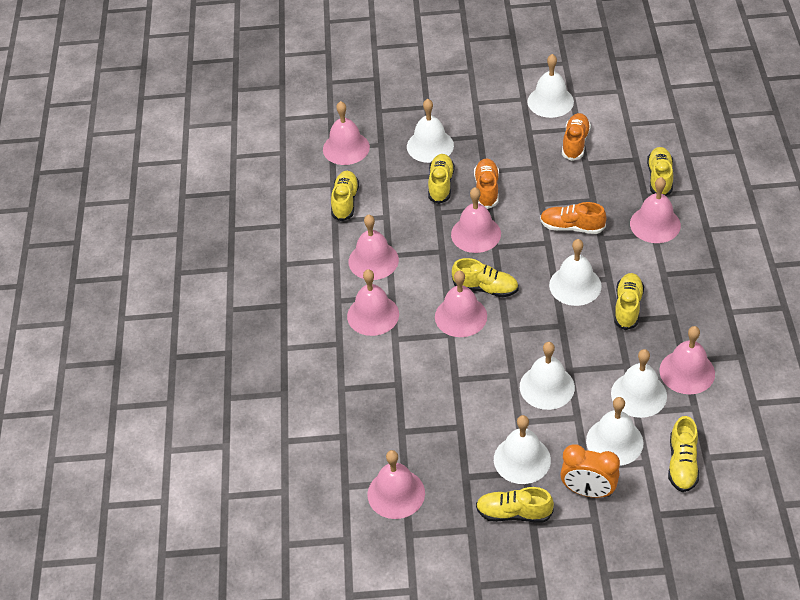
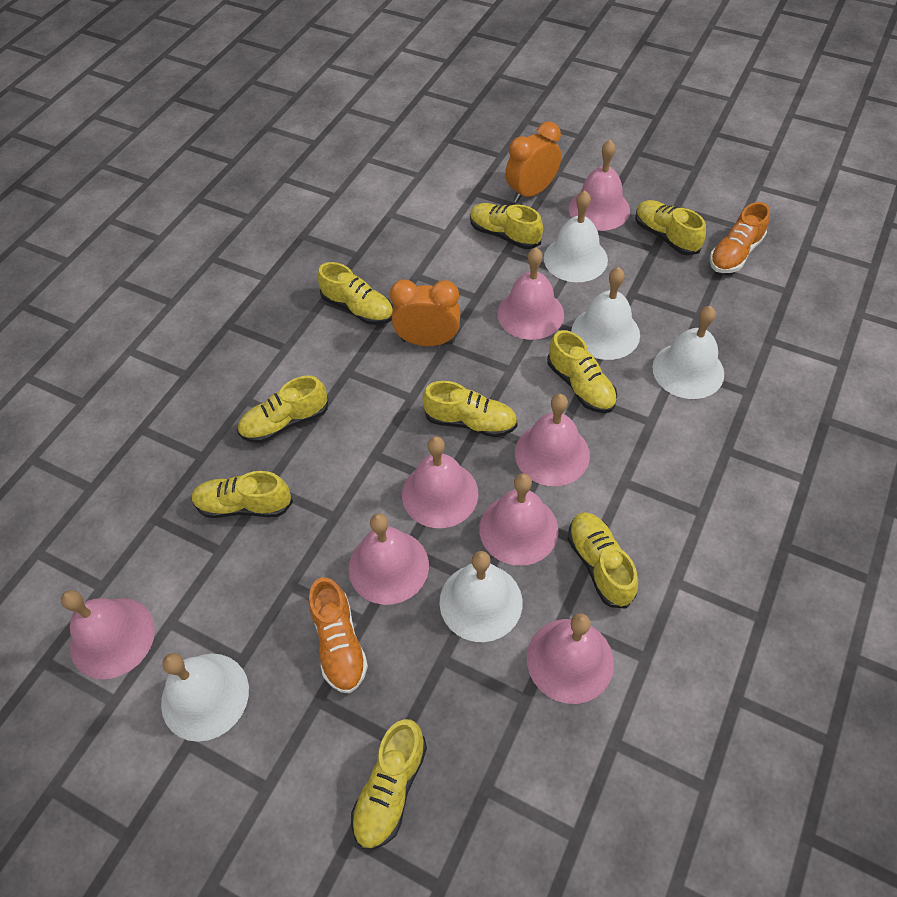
orange clock: [560,444,620,498] = 1 -> [390,279,461,346] [505,121,561,202] = 2
orange shoe: [474,159,499,209] [540,202,607,234] [562,113,591,161] = 3 -> [309,577,368,694] [710,202,770,273] = 2
white bell: [407,99,454,163] [494,415,551,484] [520,342,575,410] [527,54,574,118] [549,239,602,306] [586,397,644,466] [611,349,667,418] = 7 -> [161,653,249,742] [439,551,522,642] [544,191,608,282] [571,267,640,360] [652,306,724,399] = 5
yellow shoe: [331,171,359,221] [428,154,455,204] [452,258,519,297] [476,487,554,523] [614,273,644,330] [647,147,673,196] [668,416,699,492] = 7 -> [191,471,293,518] [237,376,328,443] [318,262,393,325] [351,719,427,849] [423,381,518,437] [470,203,543,249] [547,330,617,413] [568,512,638,609] [635,200,706,255] = 9

